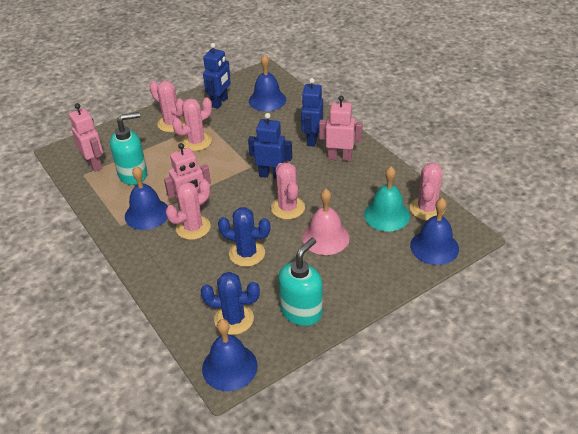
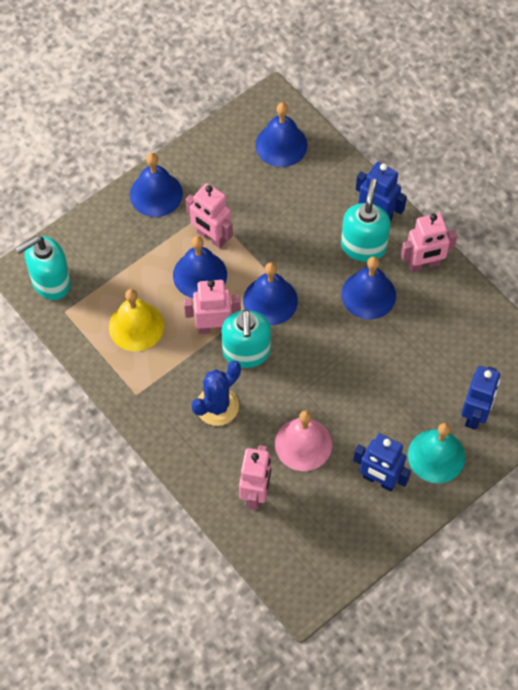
blue bell: [125,166,168,230] [202,319,258,391] [249,54,286,111] [410,198,459,265] = 4 -> [130,153,183,217] [173,236,227,298] [243,262,298,325] [255,102,308,167] [341,257,396,319] = 5
blue cactus: [201,272,260,335] [218,207,270,267] = 2 -> [191,361,241,426] = 1
pink cactus: [149,81,185,132] [166,179,211,240] [172,97,212,151] [271,163,305,220] [410,163,445,220] = 5 -> none = 0
pink robot: [69,103,103,172] [164,143,211,209] [319,96,363,161] = 3 -> [184,280,241,334] [186,183,233,248] [239,445,271,510] [401,213,457,272] = 4
turquoise soap dispenser: [110,112,147,185] [278,238,323,326] = 2 -> [15,236,71,300] [222,309,271,368] [341,179,391,262] = 3
yellow bell: none = 0 -> [109,289,164,351] = 1

